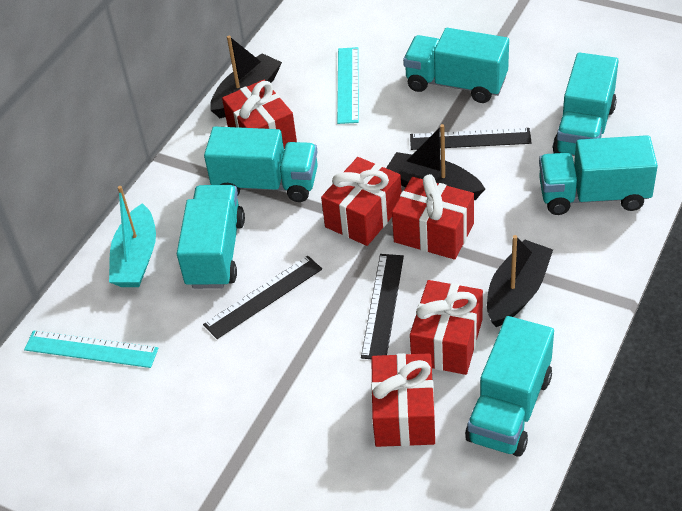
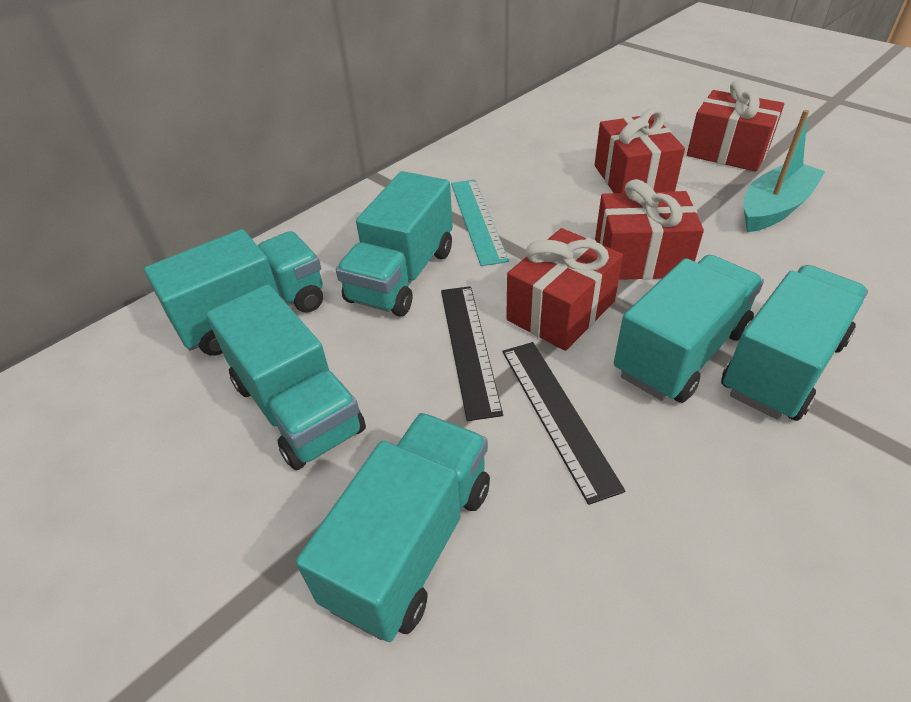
black boat: [210,36,282,118] [386,124,485,200] [487,235,553,327] = 3 -> none = 0
black ruler: [203,256,322,339] [361,254,404,359] [410,128,532,150] = 3 -> [441,286,503,421] [502,342,625,505] = 2
red gift: [222,80,297,149] [321,157,402,246] [371,353,435,447] [392,174,474,260] [410,280,483,375] = 5 -> [506,228,623,351] [595,108,685,193] [595,179,704,280] [687,80,784,172] = 4
turquoise ruler: [24,330,158,368] [337,47,359,124] = 2 -> [451,179,509,266] = 1

